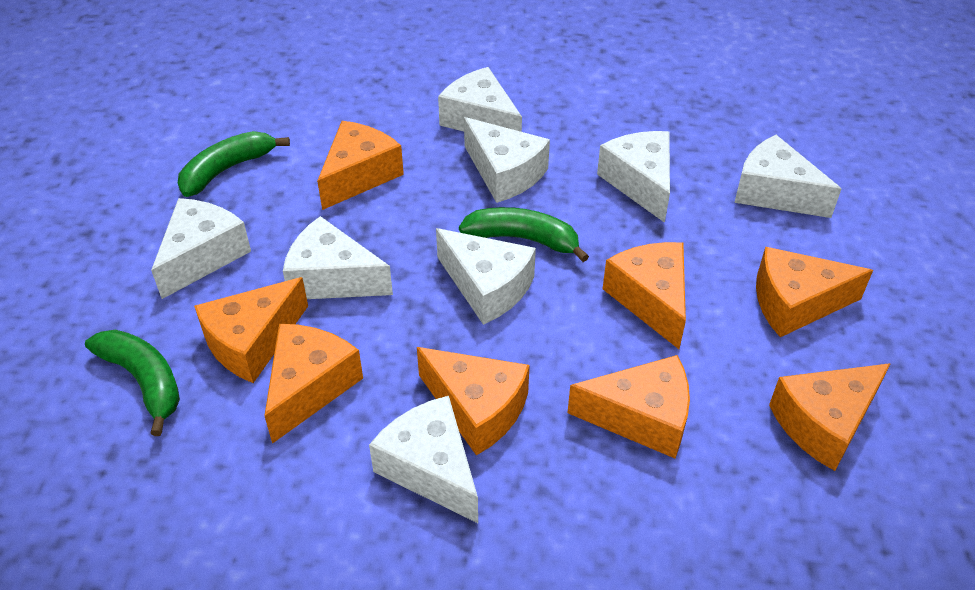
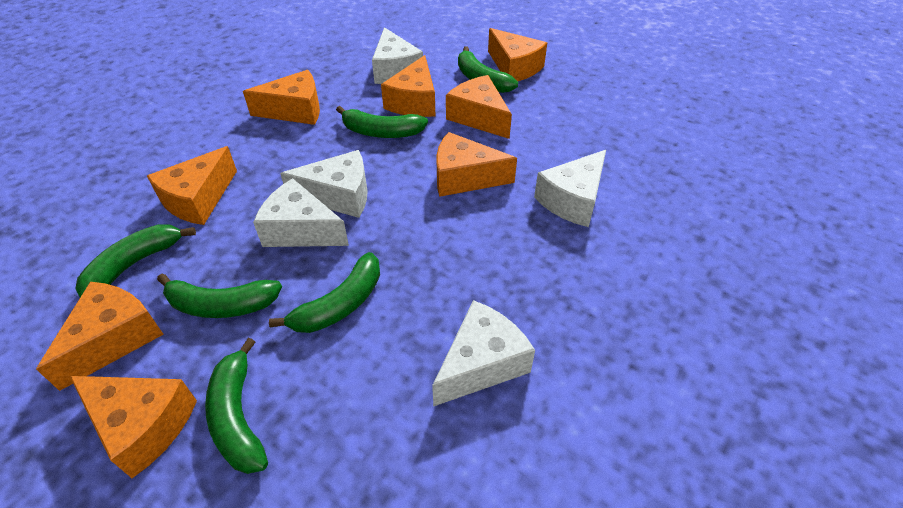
green banana: [85,330,180,436] [178,131,290,197] [459,207,589,262] = 3 -> [75,224,196,297] [157,274,282,318] [205,338,268,474] [269,252,380,333] [336,106,428,138] [458,46,518,93] = 6
white cheese: [151,198,251,299] [283,216,393,299] [369,396,478,523] [436,228,536,325] [438,67,522,132] [464,117,550,203] [597,131,670,223] [734,135,841,218] = 8 -> [253,178,349,247] [280,150,368,218] [372,27,423,84] [432,300,535,407] [534,150,606,227] = 5

